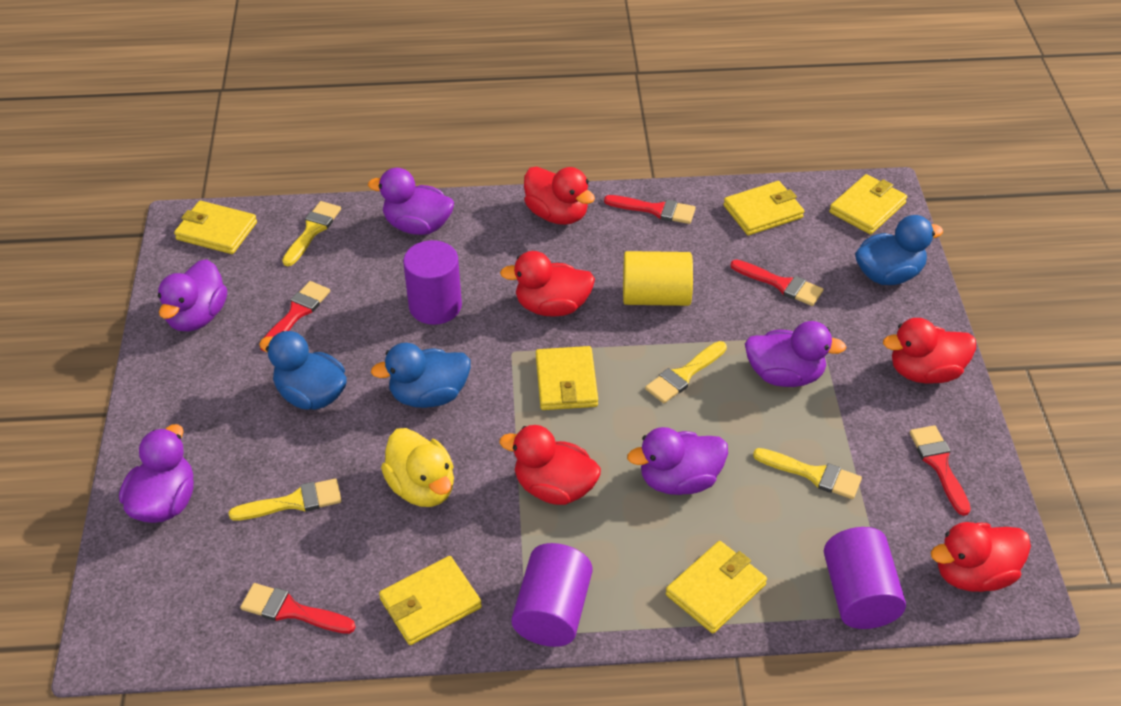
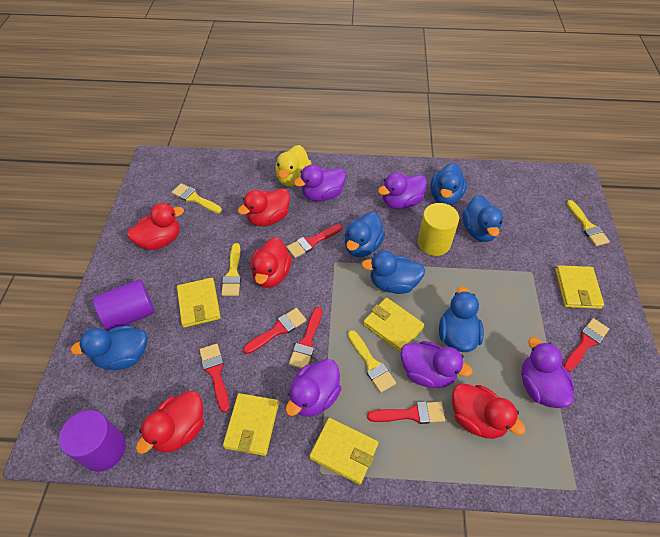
blue duck: [259,331,347,410] [371,343,471,408] [855,215,943,285] = 3 -> [70,326,147,370] [344,212,385,257] [361,250,425,294] [430,163,467,205] [439,287,484,352] [462,195,503,242] = 6
purple cylinder: [403,240,462,325] [511,543,593,647] [824,527,906,629] = 3 -> [59,410,126,472] [93,279,155,331] = 2
red brush: [240,583,356,634] [261,281,330,352] [604,195,696,224] [730,259,823,306] [910,425,971,516] = 5 -> [199,344,230,413] [243,308,306,354] [287,224,342,258] [289,307,322,369] [367,402,445,424] [563,318,609,372] = 6
yellow wallet: [174,201,257,254] [379,556,482,645] [536,346,598,410] [666,541,767,633] [723,181,804,235] [829,174,907,234] = 6 -> [177,278,221,328] [223,393,279,456] [309,418,379,485] [363,298,424,353] [555,265,604,309] = 5

